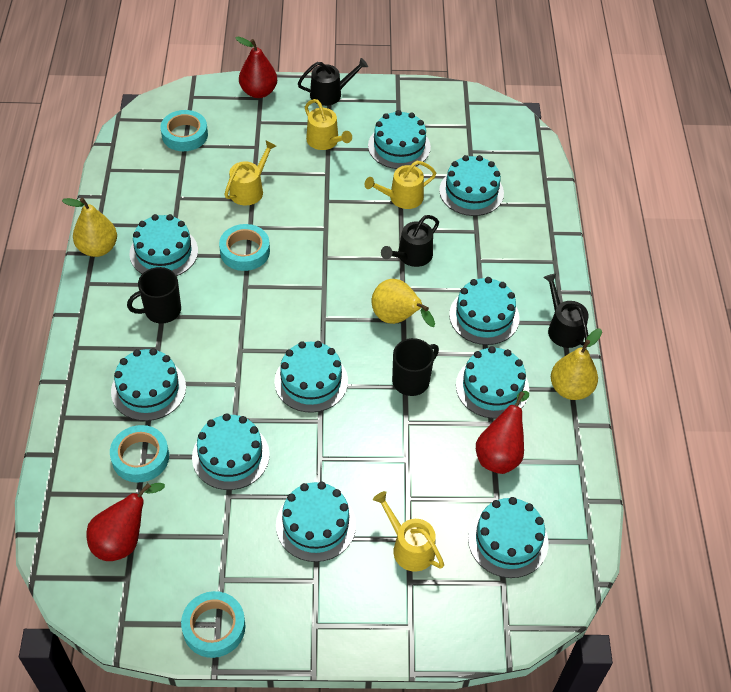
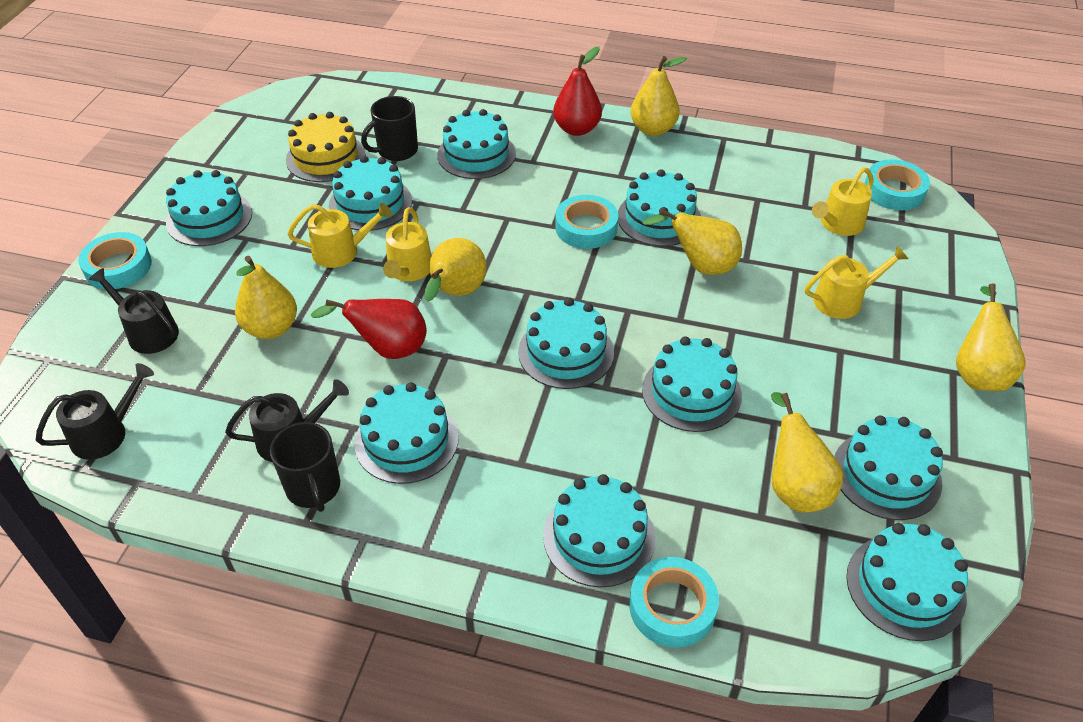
red pear: [86,483,165,561] [235,37,277,98] [476,391,529,474] = 3 -> [311,299,427,359] [553,47,602,136] = 2
yellow cake: none = 0 -> [286,112,365,182] = 1
yellow pear: [62,198,117,257] [372,279,435,327] [551,329,602,400] = 3 -> [235,256,297,339] [425,238,487,302] [631,56,687,136] [642,209,742,275] [771,392,843,512] [956,284,1025,391] = 6

